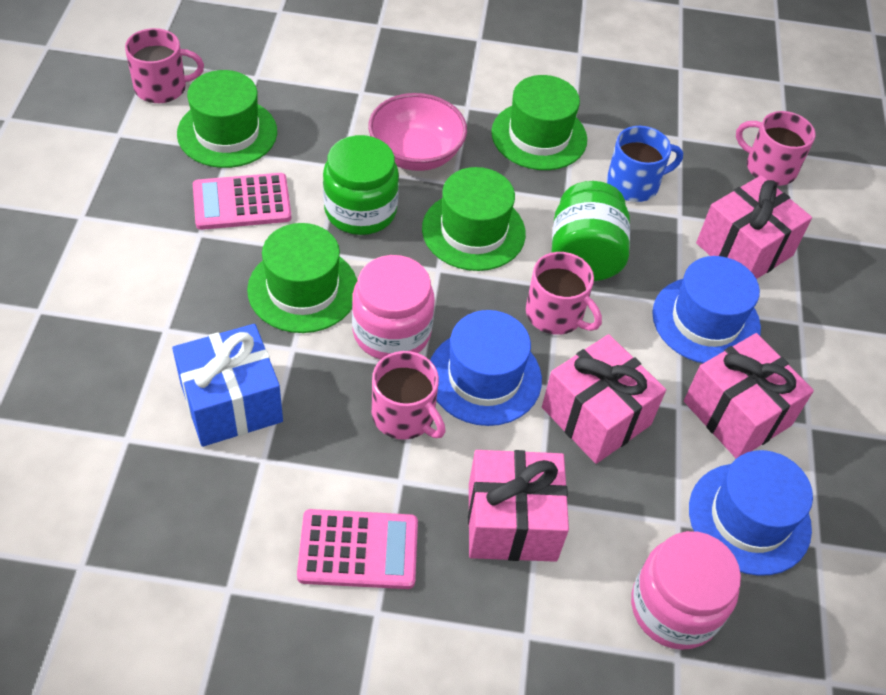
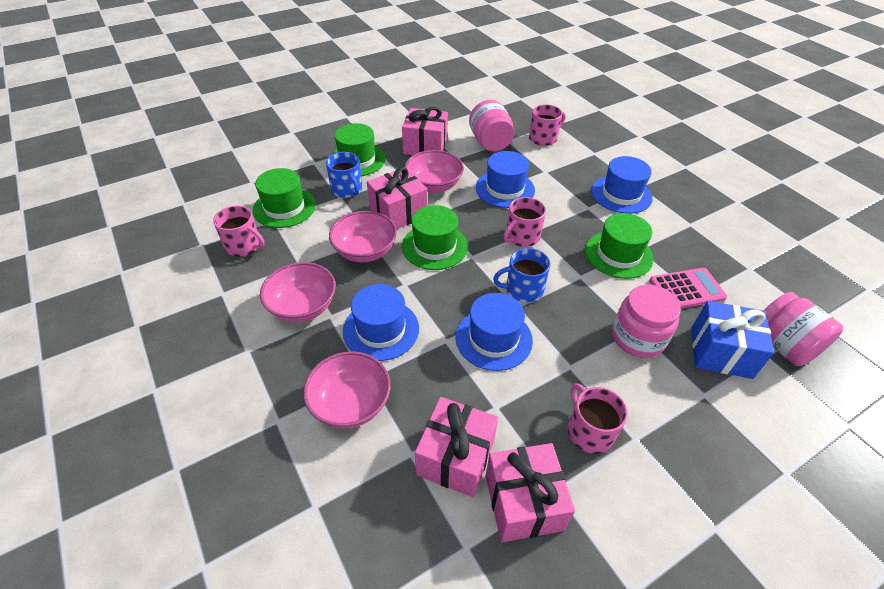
blue hat: [430,310,542,426] [652,256,761,363] [689,450,813,576] = 3 -> [343,284,419,361] [456,293,533,371] [476,151,535,208] [591,156,653,214] = 4
blue mug: [607,126,683,202] = 1 -> [326,152,363,198] [493,248,550,302] = 2
green jar: [323,135,399,235] [552,181,630,281] = 2 -> none = 0
pink bowl: [368,93,467,171] = 1 -> [260,262,336,322] [303,351,391,428] [329,211,397,262] [405,150,464,193] = 4
pink calculator: [193,173,292,230] [297,509,418,589] = 2 -> [649,268,727,309] = 1
pink jar: [352,255,435,360] [631,531,741,650] = 2 -> [469,100,514,151] [612,285,681,358] [764,292,843,366] = 3

